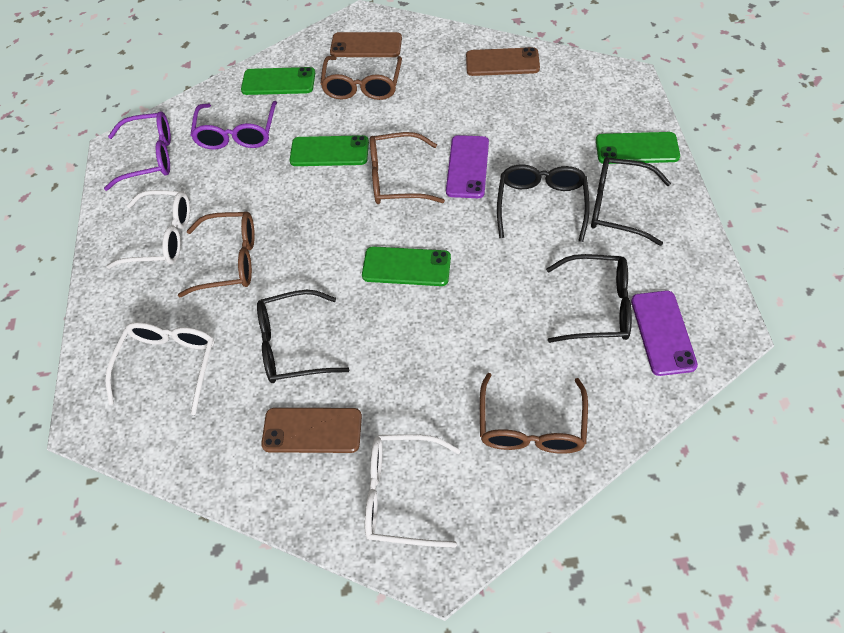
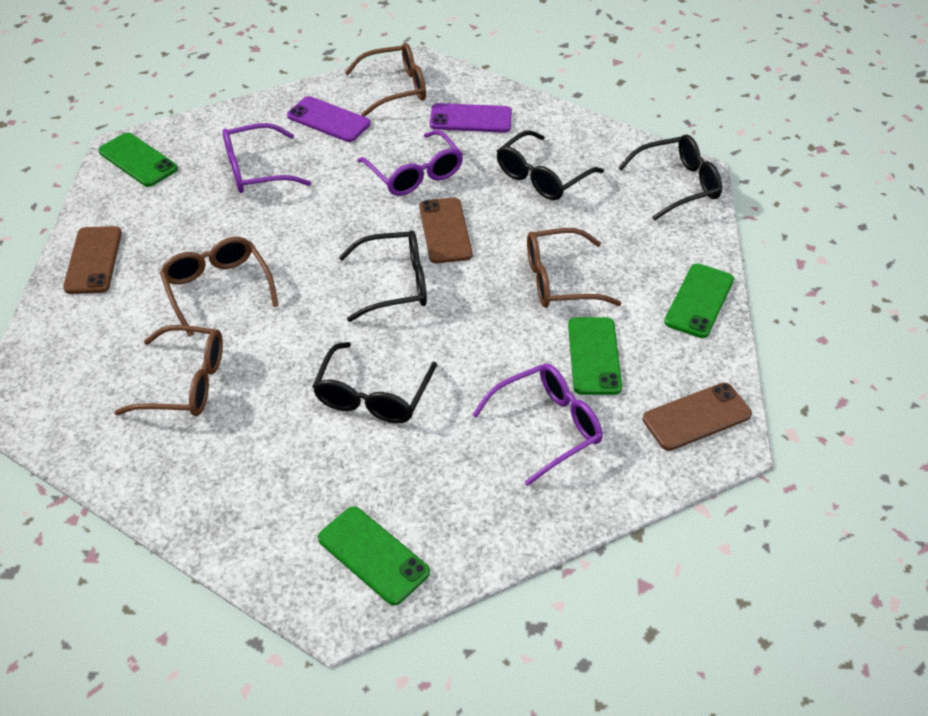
purple glasses: [104,111,171,191] [190,101,277,150] = 2 -> [223,123,311,193] [357,130,463,196] [472,363,602,486] = 3
white glasses: [105,322,214,415] [106,190,190,269] [365,434,461,547] = 3 -> none = 0

